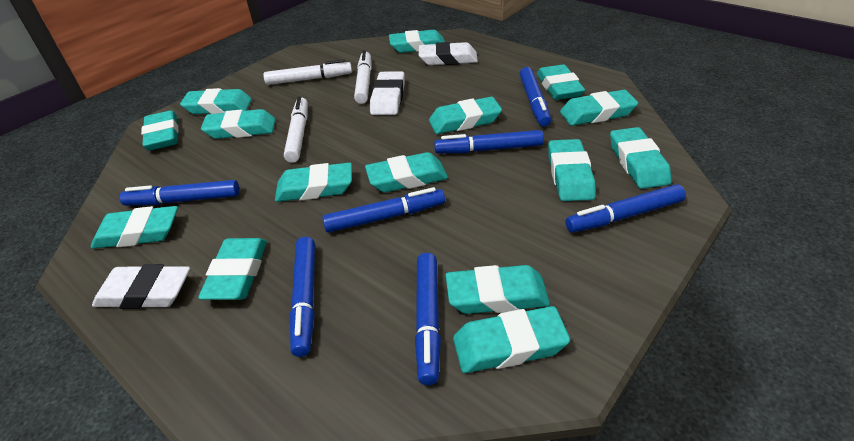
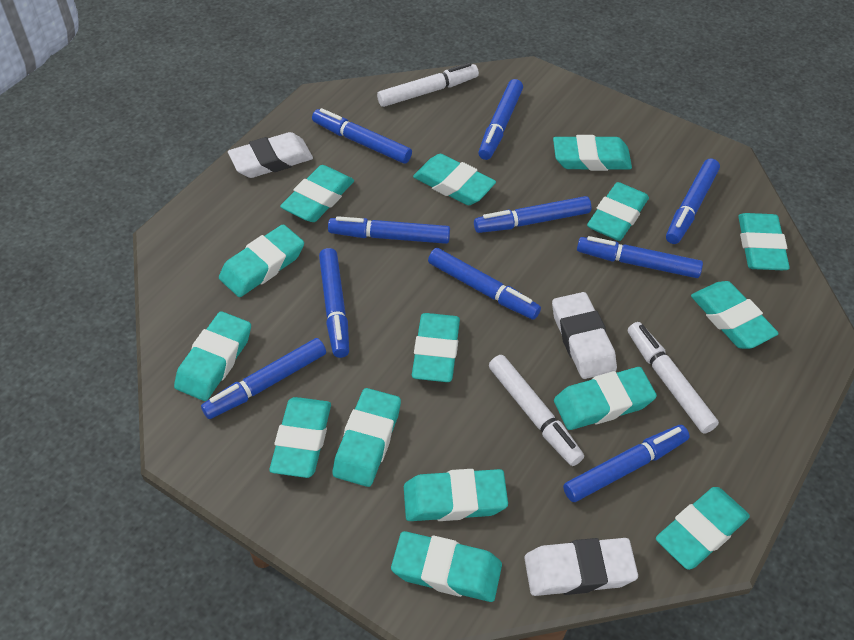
blue marker: [120,180,239,206] [290,237,315,357] [322,187,445,233] [415,253,441,385] [434,130,544,153] [520,67,551,127] [565,184,686,233] = 7 -> [201,338,326,419] [312,108,412,164] [319,248,349,358] [328,216,450,244] [428,248,541,320] [474,196,591,233] [478,79,523,160] [563,425,689,502] [577,236,703,278] [666,158,720,244] = 10

